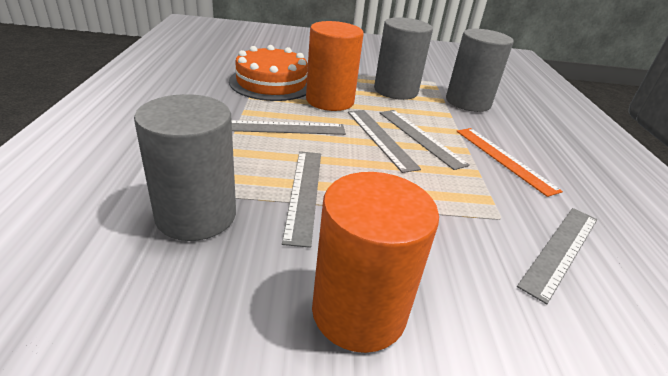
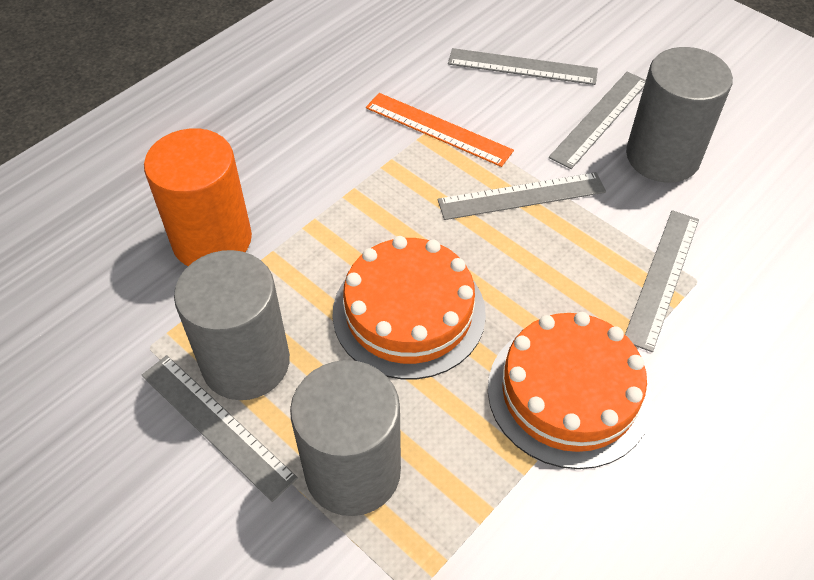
orange cake: [229,45,308,101] = 1 -> [332,236,486,379] [488,312,652,469] = 2
orange cylinder: [306,21,364,111] [312,172,439,353] = 2 -> [144,128,252,266] = 1

